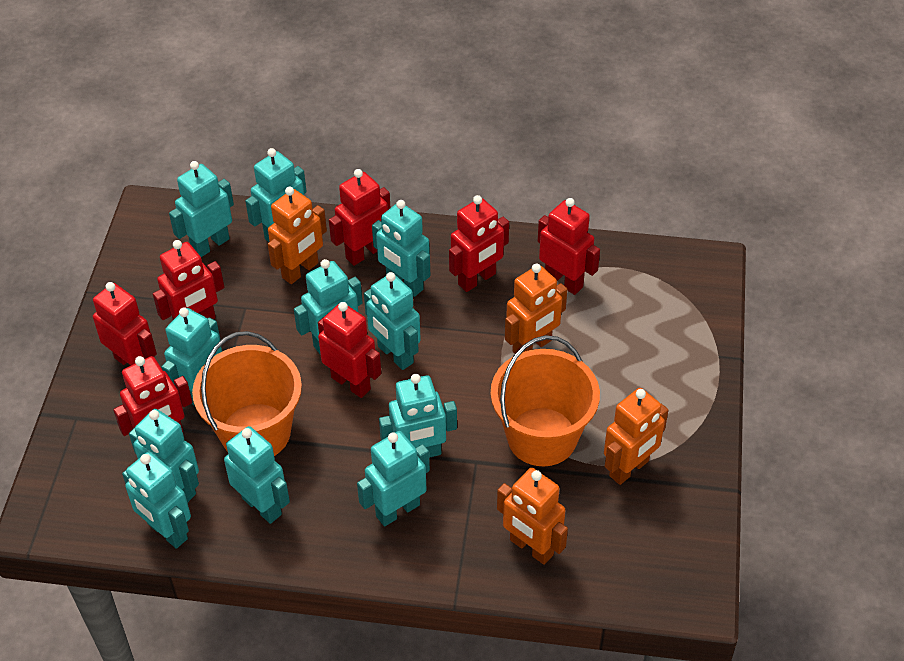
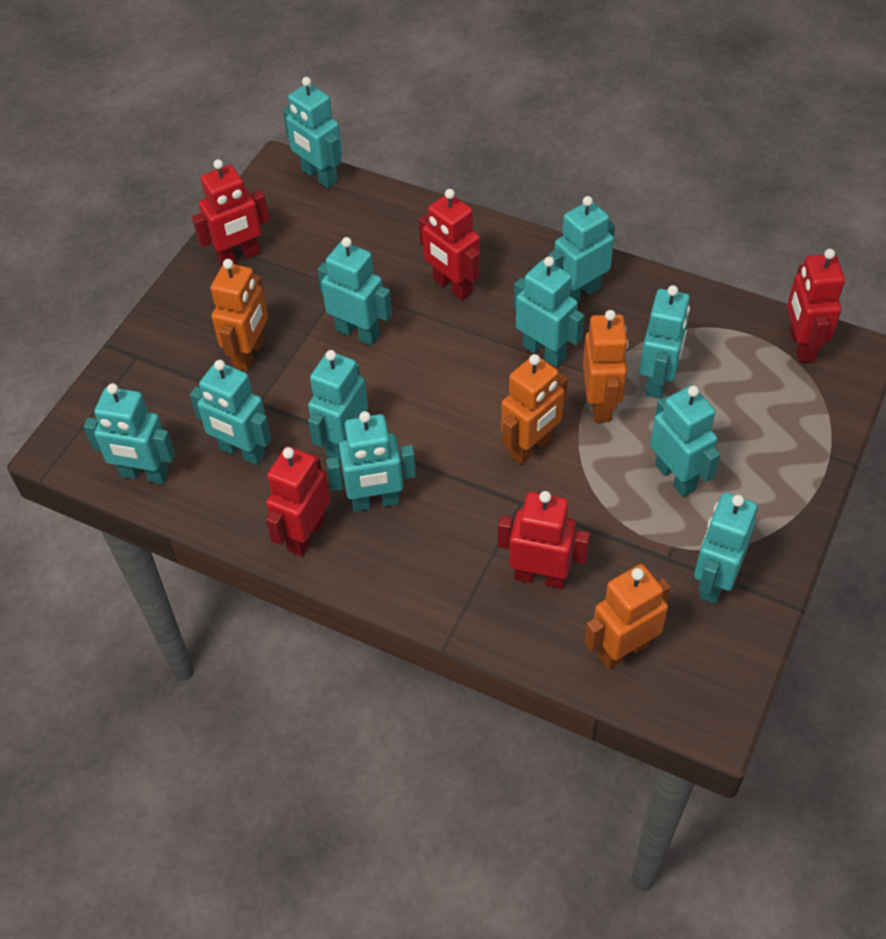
orange bucket: [192,331,302,456] [491,335,600,466] = 2 -> none = 0
red robot: [93,282,157,366] [113,356,192,436] [153,240,224,320] [318,302,381,398] [329,169,390,266] [449,195,509,292] [538,198,600,295] = 7 -> [192,159,269,266] [266,446,330,557] [419,189,480,301] [498,491,590,589] [787,249,845,363] = 5

